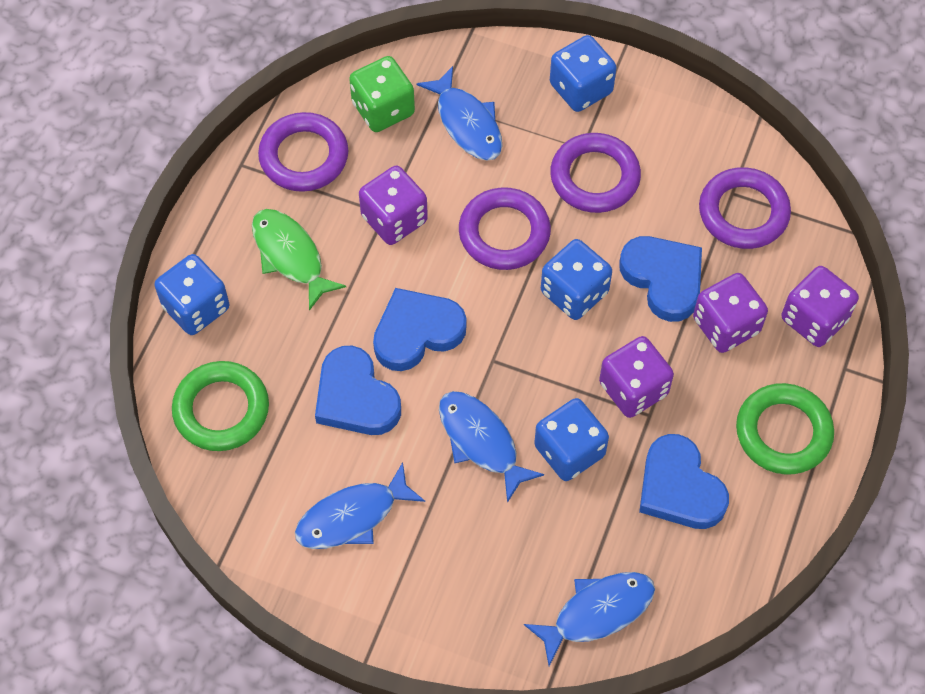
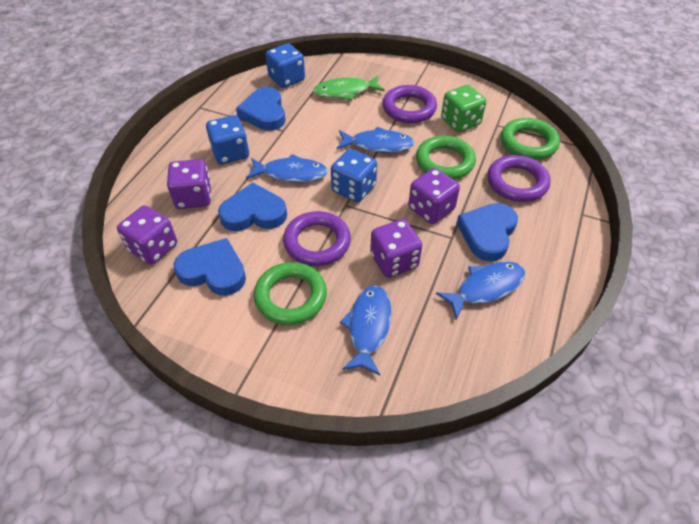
blue dice: [155,254,229,335] [534,398,609,481] [541,239,612,320] [550,35,617,112] = 4 -> [206,115,249,164] [266,43,305,88] [331,149,377,202] = 3
green ring: [172,361,269,451] [736,383,834,475] = 2 -> [254,262,327,325] [416,135,476,180] [501,118,560,160] = 3
purple ring: [258,112,348,192] [459,187,551,270] [550,133,641,213] [699,167,791,249] = 4 -> [283,211,351,266] [382,85,437,123] [487,155,550,202] = 3

